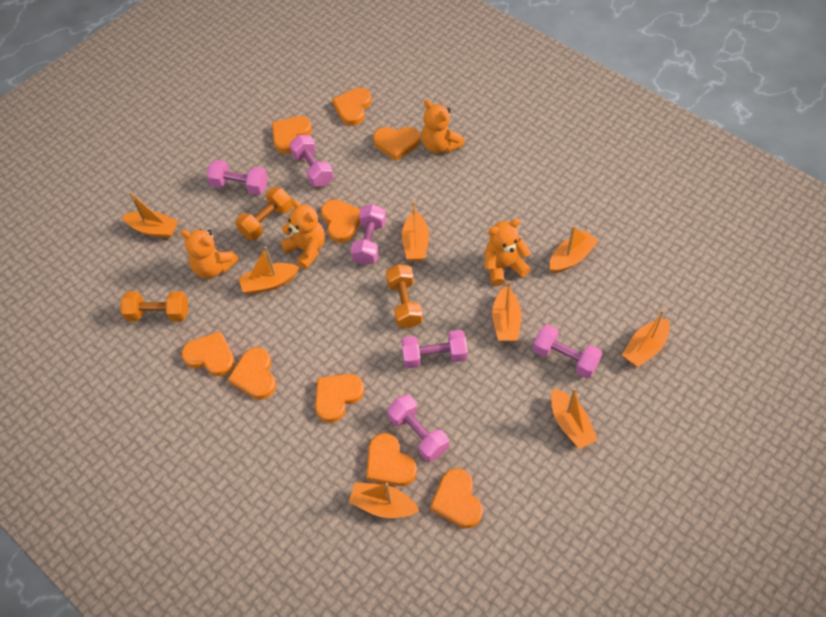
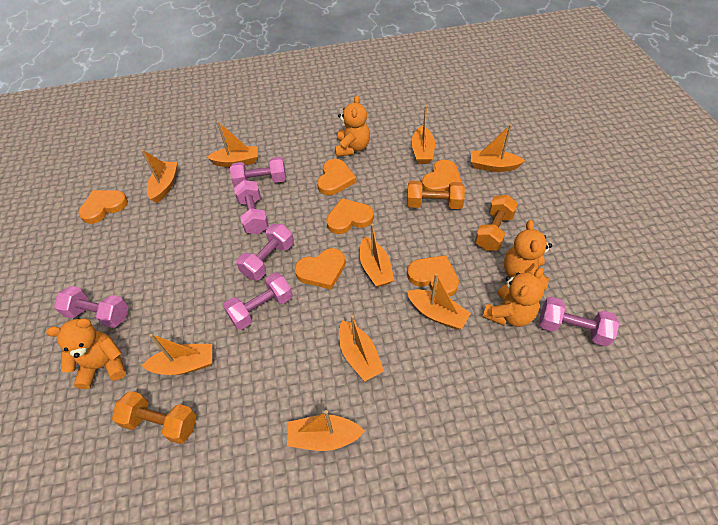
orange boat: [122,192,178,238] [238,246,299,294] [348,482,419,518] [402,201,429,261] [492,281,522,341] [549,225,598,273] [551,388,598,449] [622,310,670,367] = 8 -> [141,150,178,203] [142,334,212,375] [207,121,258,167] [287,410,365,451] [339,315,384,381] [360,224,394,287] [407,273,471,329] [411,105,435,164] [471,124,525,172] = 9
orange heart: [181,331,235,376] [228,347,276,399] [272,116,312,154] [315,374,364,423] [321,199,360,243] [332,88,372,126] [366,433,417,486] [373,127,420,161] [430,468,483,528] = 9 -> [78,190,128,224] [295,248,346,290] [317,159,357,195] [326,198,374,234] [407,255,459,297] [422,160,462,191] = 6

